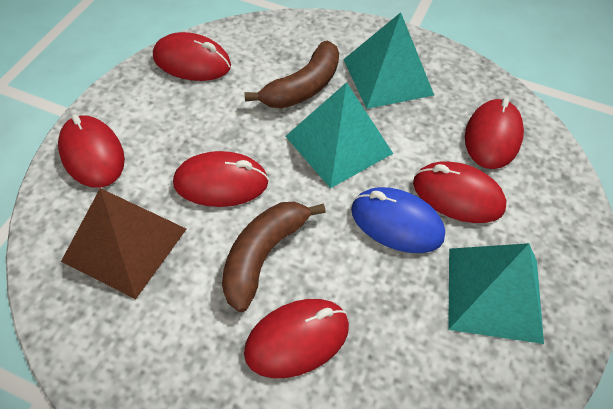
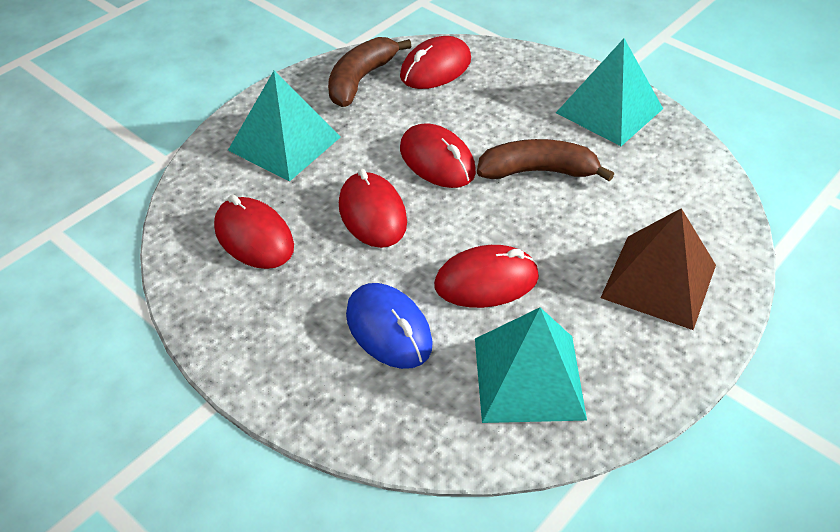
red mouse: [58,114,125,188] [153,32,231,81] [173,151,269,207] [244,299,349,378] [413,162,506,223] [465,97,524,169] = 6 -> [214,195,294,269] [339,169,407,248] [400,36,471,89] [400,123,476,188] [434,245,539,308] = 5

